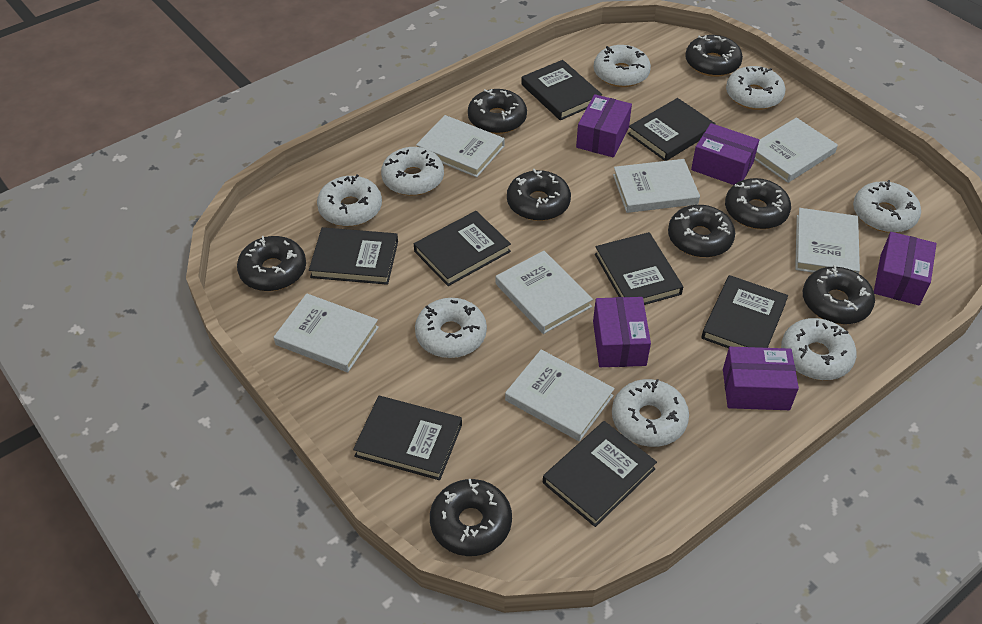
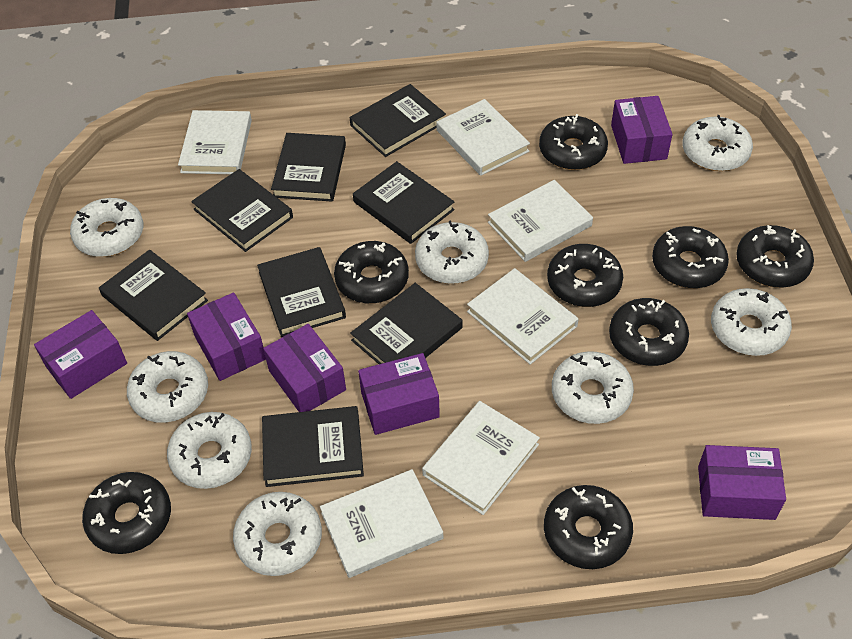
purple box: [576,94,632,158] [593,297,651,367] [691,123,759,185] [723,347,799,410] [874,232,937,305] = 5 -> [34,310,127,399] [187,292,266,381] [263,324,346,412] [358,353,440,435] [611,96,673,164] [698,445,786,520] = 6
white book: [274,293,379,372] [416,115,505,177] [496,251,593,334] [505,350,615,441] [613,159,700,213] [754,118,838,183] [795,208,860,274] = 7 -> [178,110,252,174] [320,469,443,578] [422,401,540,515] [436,99,530,176] [467,268,579,365] [488,180,593,262] = 6

